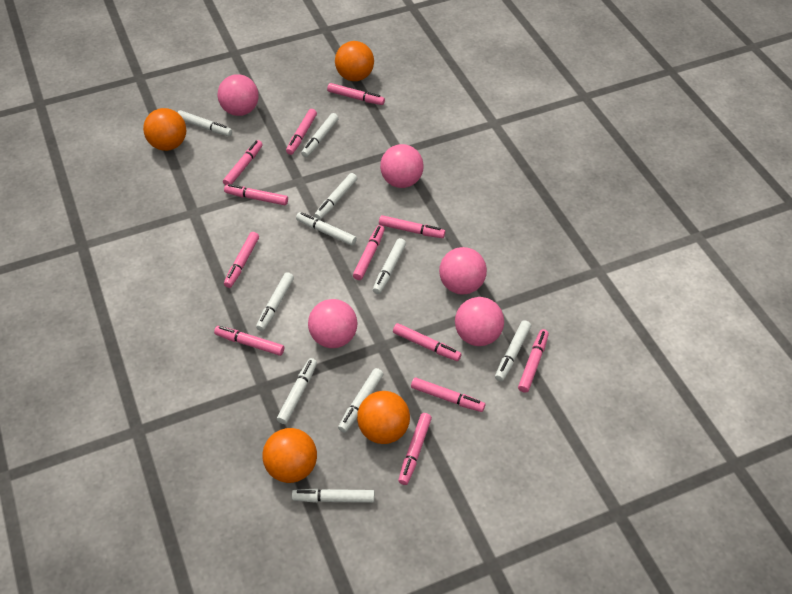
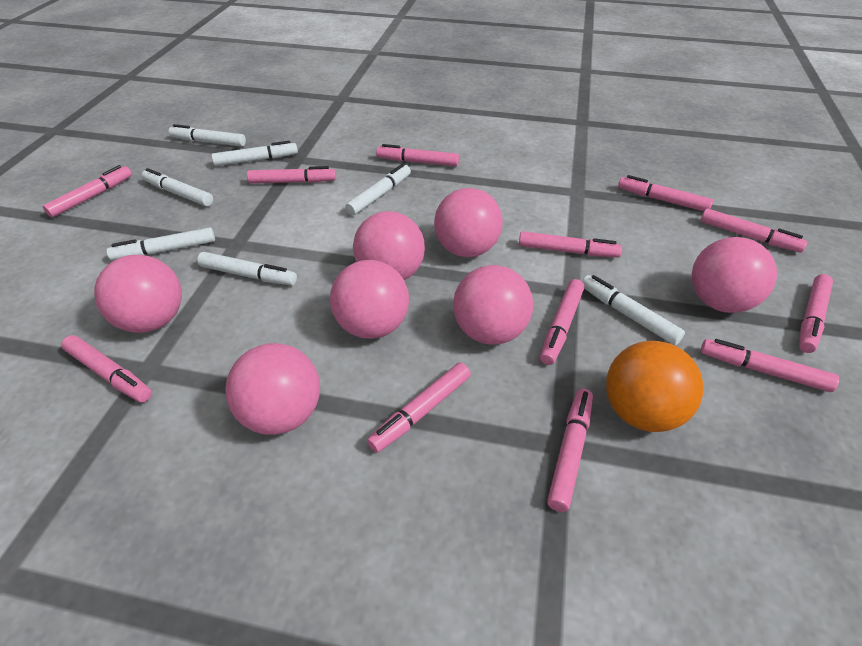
orange ball: [143,108,186,151] [263,428,317,483] [335,41,374,81] [357,391,410,444] = 4 -> [606,341,704,432] = 1
pink ball: [218,74,259,116] [308,299,357,348] [380,144,424,188] [439,247,487,295] [455,297,504,346] = 5 -> [94,255,182,333] [225,343,320,435] [330,260,409,339] [353,211,425,280] [434,188,503,257] [453,265,533,345] [692,237,777,313] = 7
white marker: [177,110,232,136] [256,272,294,331] [277,358,317,424] [292,488,375,503] [296,212,357,246] [301,113,339,157] [314,173,357,220] [338,368,383,433] [373,238,406,294] [495,320,531,381] = 10 -> [107,227,215,260] [141,168,213,206] [169,124,246,147] [197,252,297,286] [212,141,298,166] [345,164,411,216] [582,275,685,345] = 7

